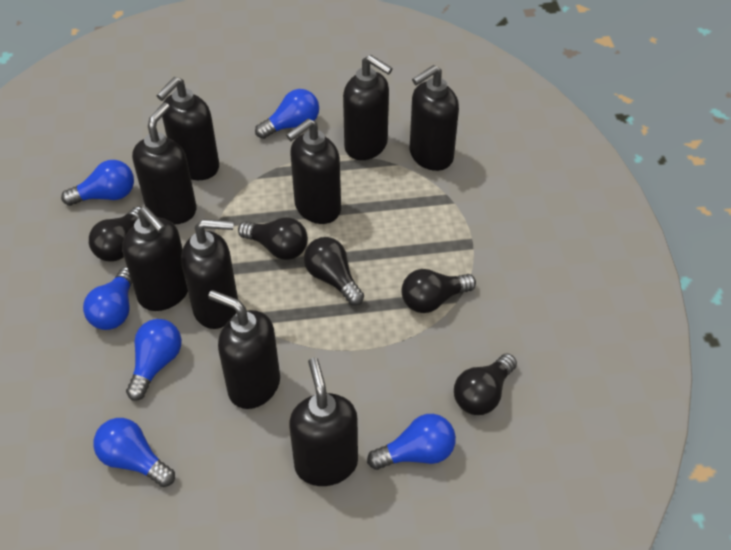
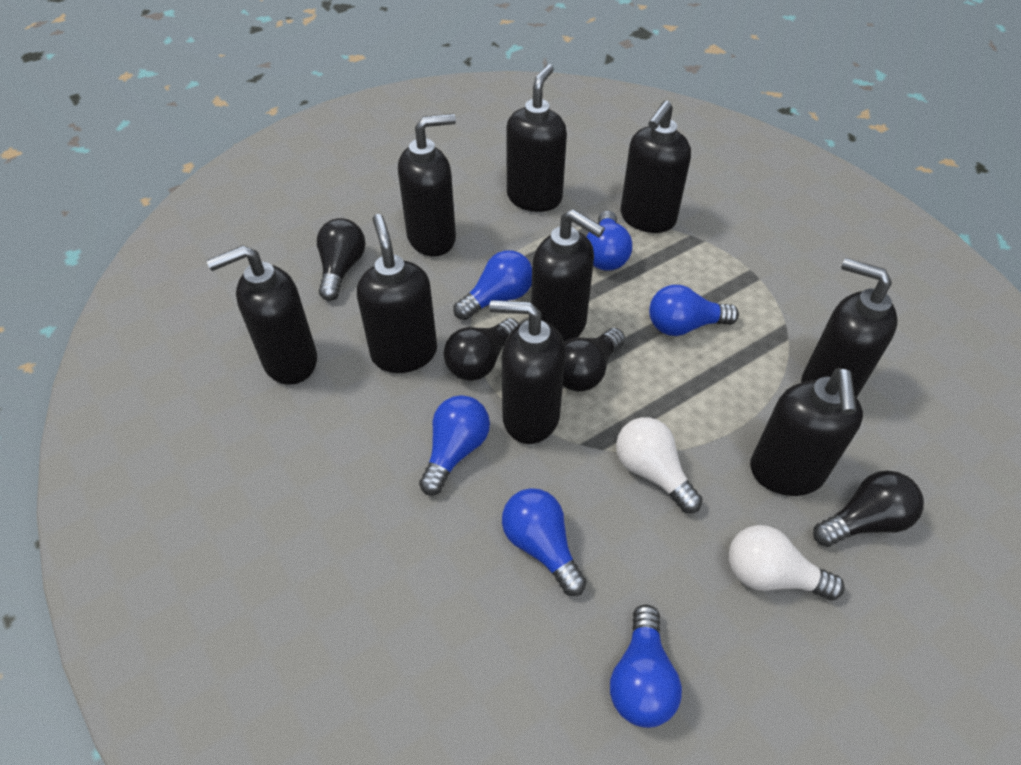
black light bulb: [89,206,142,262] [238,217,308,260] [304,237,364,305] [401,269,476,313] [454,353,517,415] = 5 -> [317,218,366,301] [444,318,519,381] [563,328,625,392] [813,470,924,547] = 4
white light bulb: none = 0 -> [616,417,703,513] [729,525,845,600] = 2

